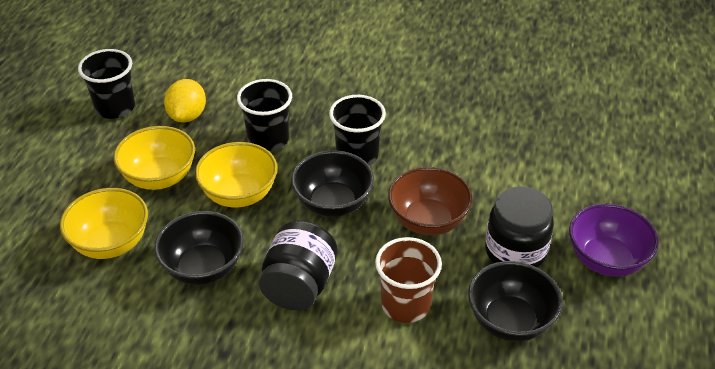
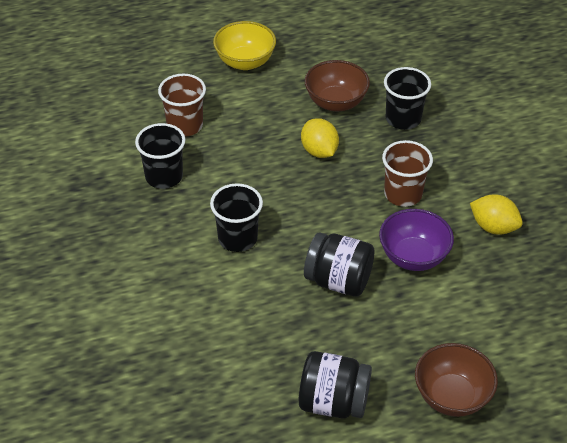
black bowl: [154,211,244,285] [291,150,374,217] [468,261,562,342] = 3 -> none = 0
brown bowl: [388,167,473,235] = 1 -> [305,60,370,111] [415,343,498,417] = 2
brown cup: [375,237,442,323] = 1 -> [158,74,206,137] [382,140,433,207] = 2
yellow bowl: [60,188,148,259] [114,126,195,190] [195,142,278,207] = 3 -> [213,21,276,70] = 1
yellow lemon: [164,79,206,122] = 1 -> [301,118,339,158] [470,194,523,235] = 2

